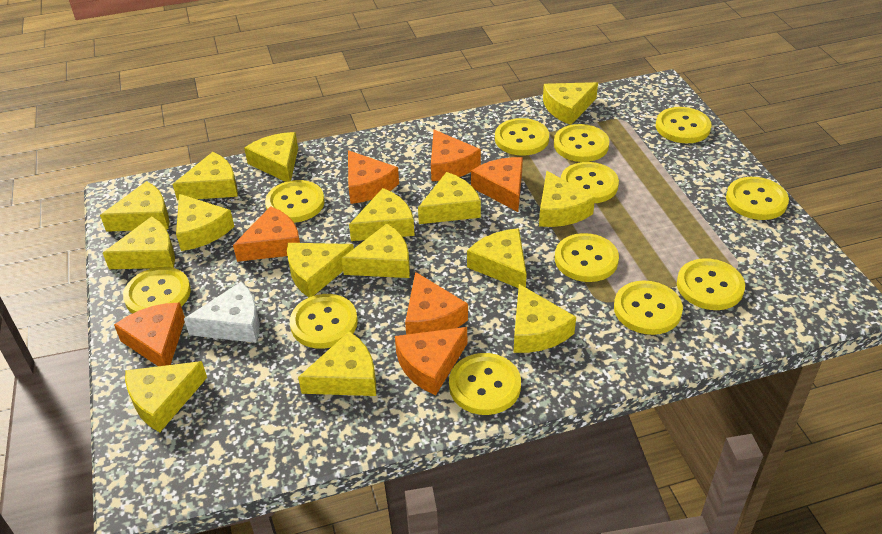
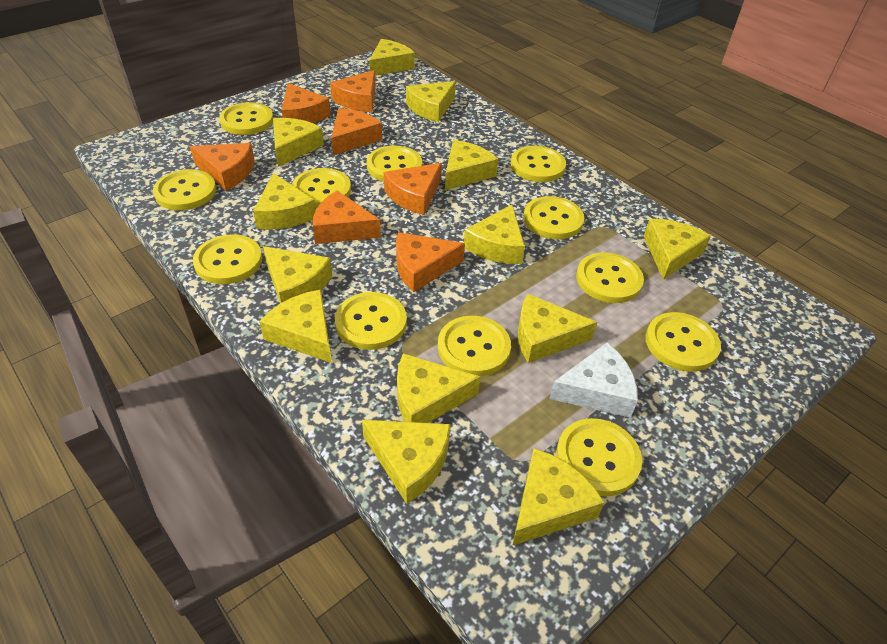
yellow cheese: [100,181,170,232] [103,216,175,269] [125,361,207,432] [172,152,238,201] [176,194,235,251] [244,132,298,182] [287,243,354,297] [298,331,376,396] [342,223,410,278] [349,188,415,241] [418,172,481,224] [467,228,527,288] [514,284,576,353] [539,171,595,227] [543,82,598,125] = 15 -> [253,173,316,230] [259,290,332,363] [263,246,332,303] [273,118,324,167] [362,420,450,504] [369,39,415,76] [397,353,480,423] [406,81,456,122] [445,140,498,190] [464,205,525,264] [512,448,605,546] [518,294,597,363] [644,219,711,280] = 13

